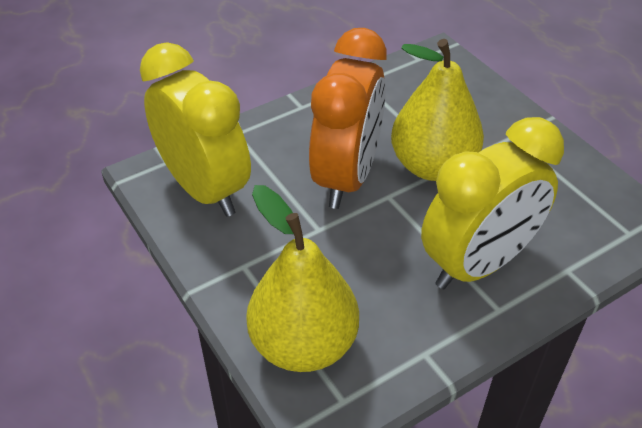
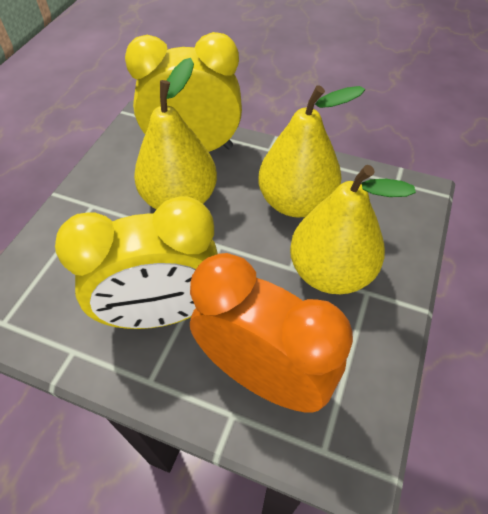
yellow pear: [246,185,359,372] [391,39,484,181] = 2 -> [134,58,217,210] [259,85,365,217] [290,165,416,294] = 3

